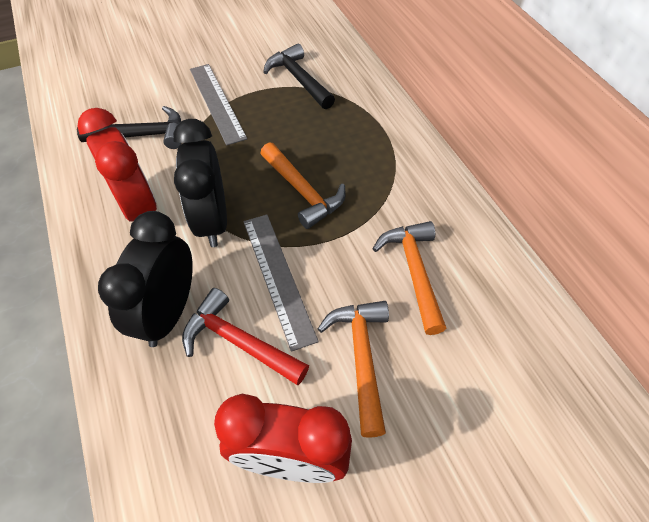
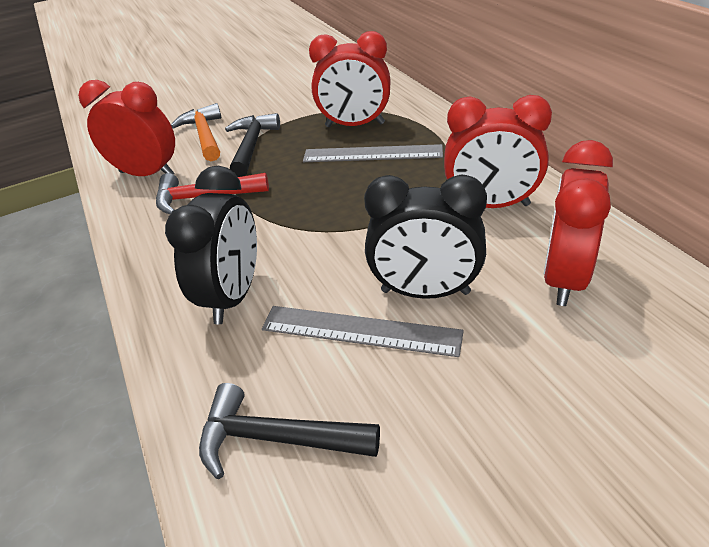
orange hammer: [260,142,346,229] [318,301,389,438] [373,221,447,335] = 3 -> [171,103,221,161] = 1
red clock: [77,108,157,222] [214,394,352,483] = 2 -> [78,80,175,176] [309,31,391,127] [444,95,552,208] [544,140,613,306] = 4

